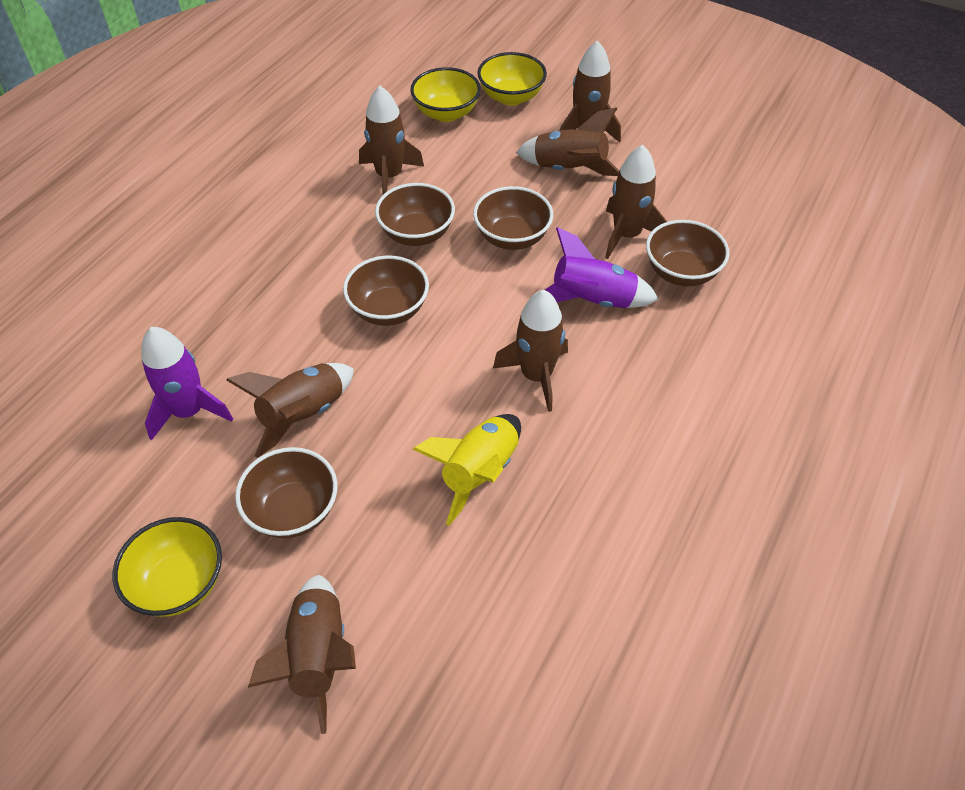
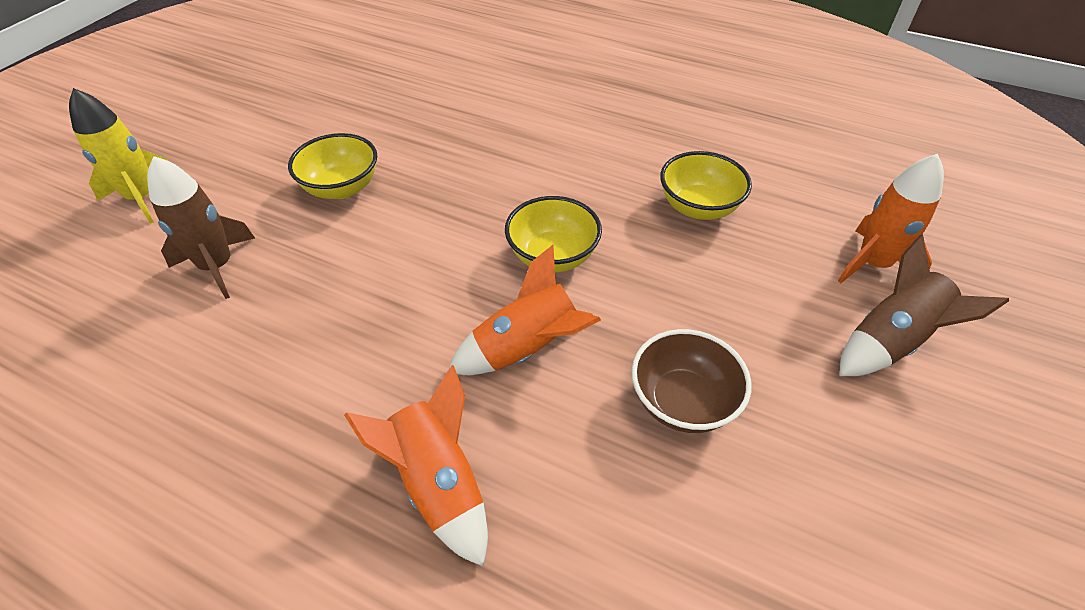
brown bowl: [235,447,338,538] [343,256,429,326] [375,183,455,246] [473,186,553,250] [646,220,729,286] = 5 -> [631,329,751,433] = 1
brown rocket: [226,363,354,458] [248,575,356,734] [359,86,424,194] [493,290,568,412] [516,108,619,176] [560,40,621,143] [605,145,667,259] = 7 -> [147,156,255,299] [839,235,1009,376] = 2
orange rocket: none = 0 -> [344,365,488,566] [449,245,601,375] [838,154,944,283] = 3
purple rocket: [141,327,233,441] [545,227,659,308] = 2 -> none = 0

